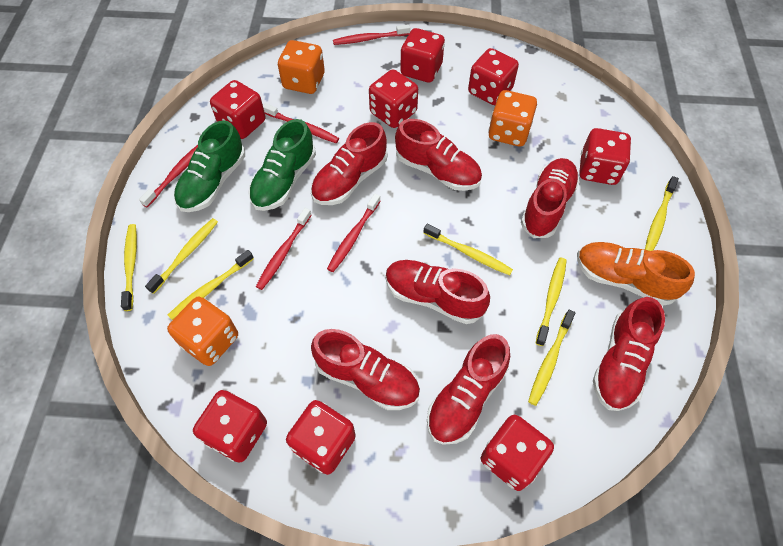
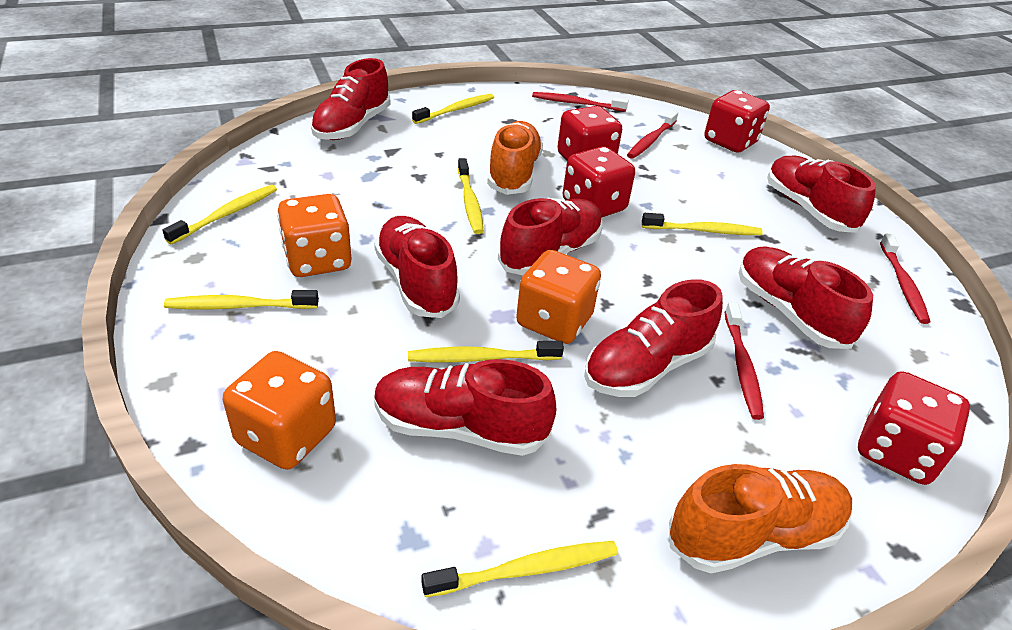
green shoe: [174,120,245,212] [248,119,316,211] = 2 -> none = 0
orange shoe: [577,242,695,305] = 1 -> [487,121,543,195] [669,464,852,573] = 2
red dice: [193,390,267,463] [210,80,266,139] [286,400,356,475] [369,69,418,128] [400,28,445,83] [468,48,519,105] [481,415,554,491] [579,128,631,185] = 8 -> [557,106,622,160] [563,146,635,218] [704,90,770,153] [858,371,970,485] = 4
red toothbrush: [139,145,198,207] [256,208,311,290] [263,103,339,143] [327,193,380,272] [333,24,410,45] = 5 -> [532,92,629,112] [627,111,678,159] [725,302,764,420] [880,233,930,324] = 4

